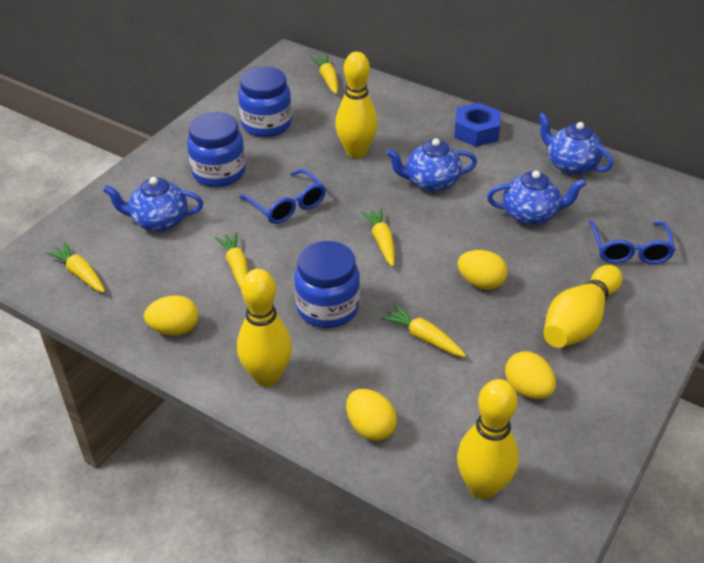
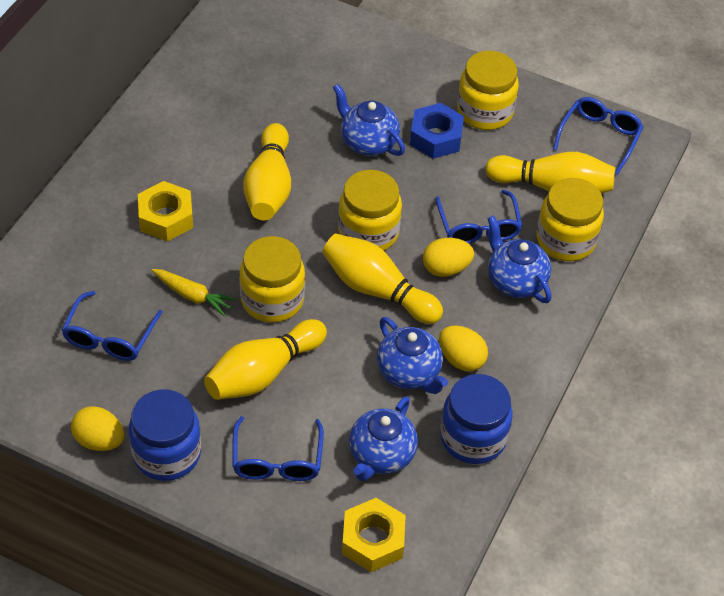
blue glasses: [239,169,326,224] [589,221,675,264] = 2 -> [62,291,162,361] [232,416,324,481] [435,190,522,244] [553,97,643,175] = 4
blue jar: [187,112,246,187] [238,66,292,137] [294,241,360,328] = 3 -> [129,389,201,481] [440,374,513,464] = 2
yellow carrot: [45,242,105,293] [215,232,248,289] [311,55,338,94] [361,208,395,267] [381,304,466,357] = 5 -> [152,269,237,317] = 1
yellow egg: [144,295,199,336] [346,389,397,441] [457,250,508,290] [505,351,556,399] = 4 -> [71,406,124,451] [423,238,474,277] [439,325,488,372] = 3
yellow jar: none = 0 -> [239,236,305,323] [338,170,402,250] [457,51,519,130] [536,178,604,261] = 4
yellow nut: none = 0 -> [138,181,193,242] [342,498,406,572] = 2

